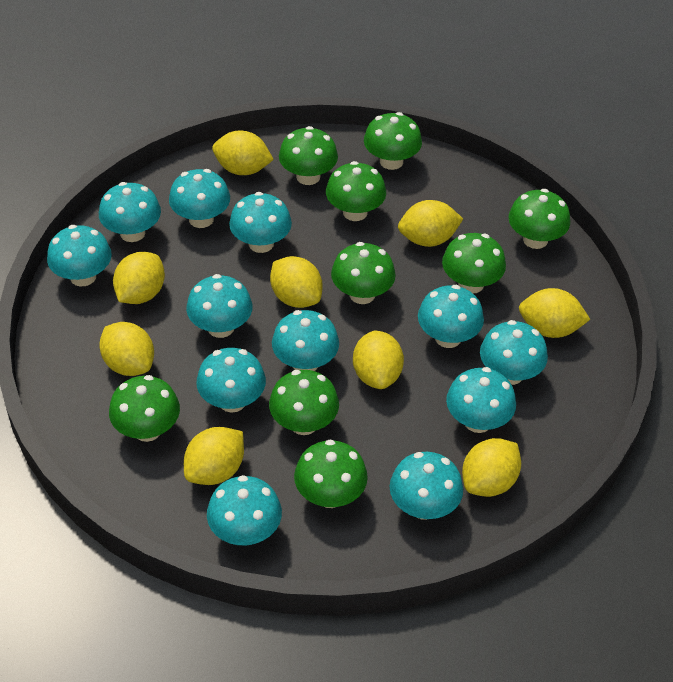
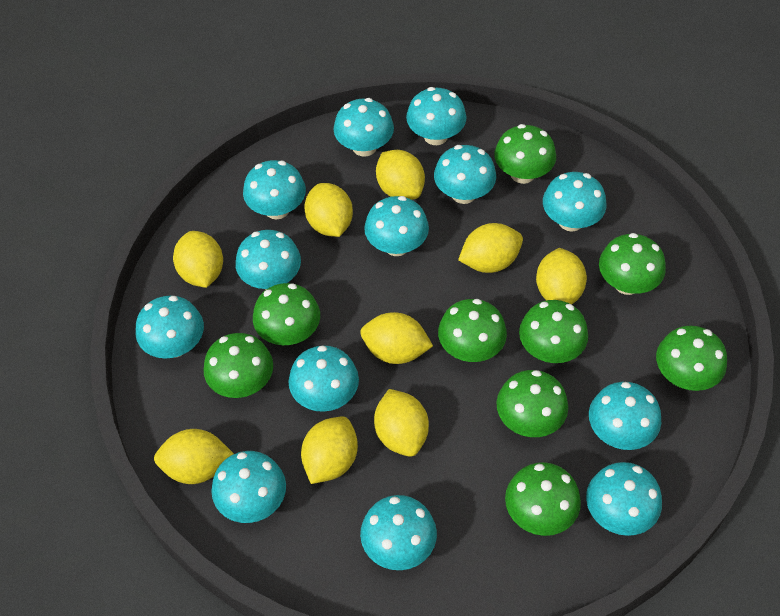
turquoise mushroom: [47,225,112,287] [99,182,161,242] [169,169,230,228] [186,274,253,338] [196,348,266,413] [207,475,282,545] [229,192,292,253] [272,310,339,371] [390,452,463,520] [418,285,484,348] [446,367,516,433] [480,320,548,385] = 12 -> [135,296,204,358] [211,451,286,523] [235,230,301,290] [243,160,306,220] [288,345,359,412] [333,98,394,157] [360,495,437,570] [364,196,429,256] [406,87,466,145] [434,145,496,204] [543,172,607,232] [586,462,662,536] [589,382,661,450] = 13

